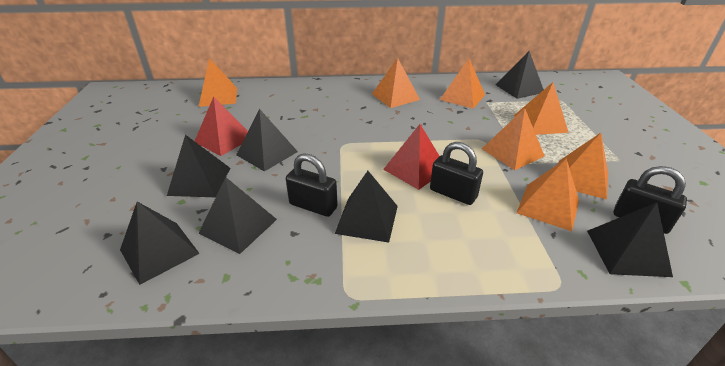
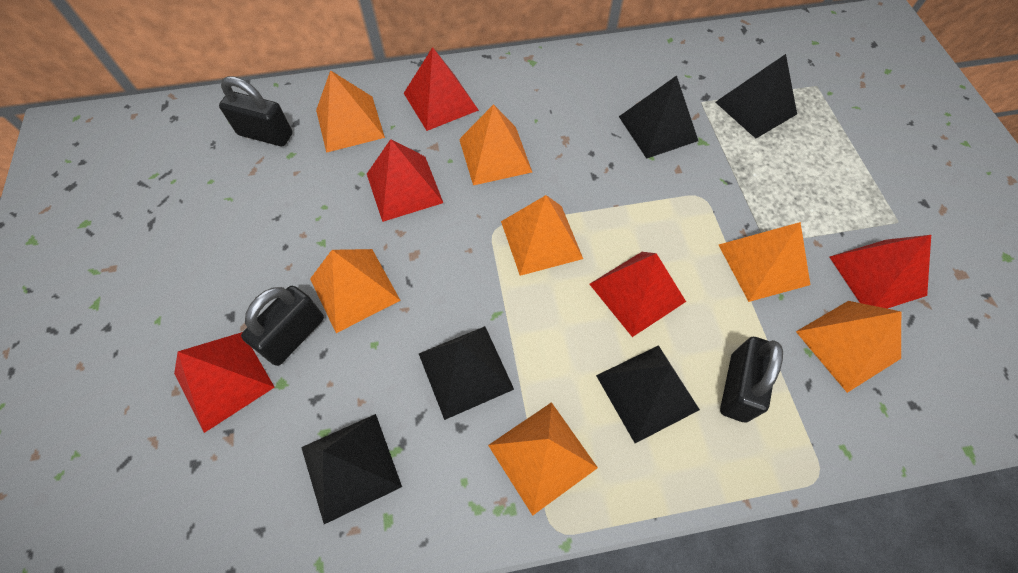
black pyramid: [120,202,200,285] [167,135,230,197] [198,177,277,254] [236,109,298,172] [335,171,398,243] [495,51,544,99] [587,202,673,277] = 7 -> [301,414,402,524] [419,326,514,420] [596,345,700,443] [619,76,698,159] [715,54,797,139] = 5
red pyramid: [195,97,248,156] [383,124,439,190] = 2 -> [174,332,275,433] [367,139,443,222] [404,47,479,131] [589,252,686,337] [829,235,931,309] = 5

